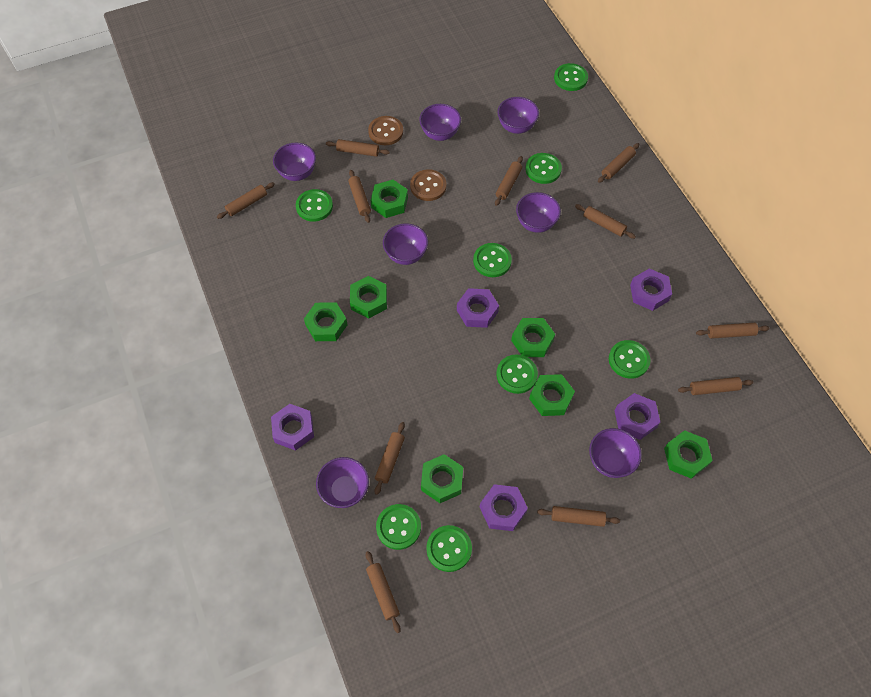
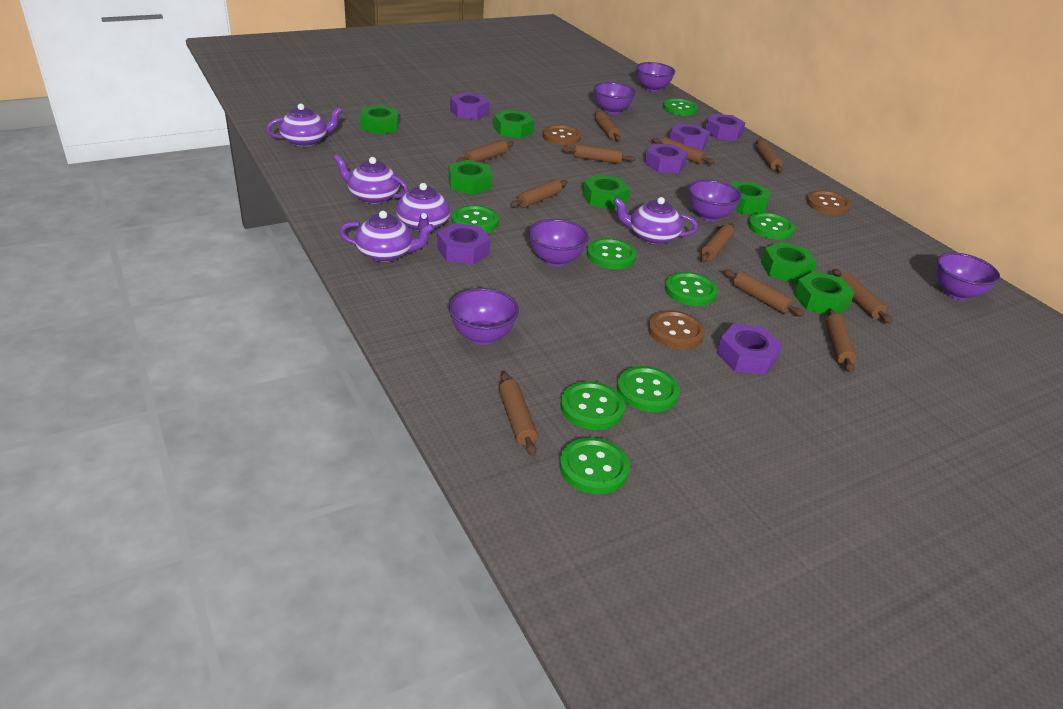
brown button: [368,116,403,145] [410,169,446,201] = 2 -> [543,125,581,145] [648,310,705,349] [806,191,851,215] = 3
purple bowl: [273,143,316,181] [316,457,369,508] [383,223,428,265] [419,104,461,141] [498,97,539,134] [516,192,561,233] [589,428,642,478] = 7 -> [449,288,519,345] [529,219,589,267] [594,82,636,114] [636,62,675,92] [688,180,742,222] [936,252,1000,300] = 6
purple nut: [271,404,314,451] [457,288,499,328] [480,484,528,531] [615,393,660,440] [630,268,672,311] = 5 -> [437,223,491,264] [450,93,489,120] [644,143,688,173] [669,124,710,151] [705,114,746,141] [717,324,783,375] = 6
purple teapot: none = 0 -> [266,104,342,147] [334,155,409,204] [340,211,434,262] [396,183,450,231] [613,197,698,244] = 5

